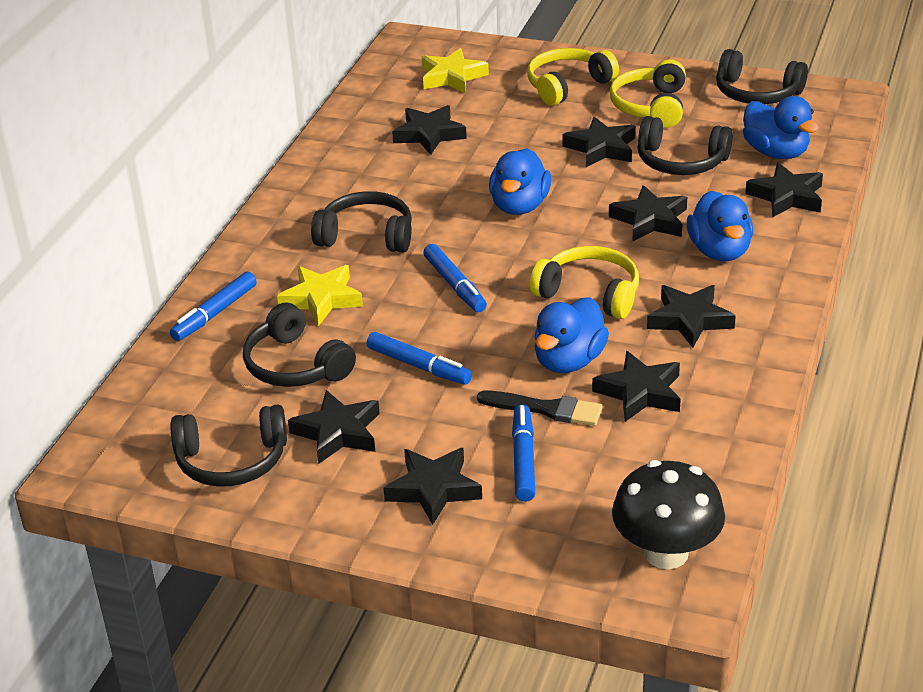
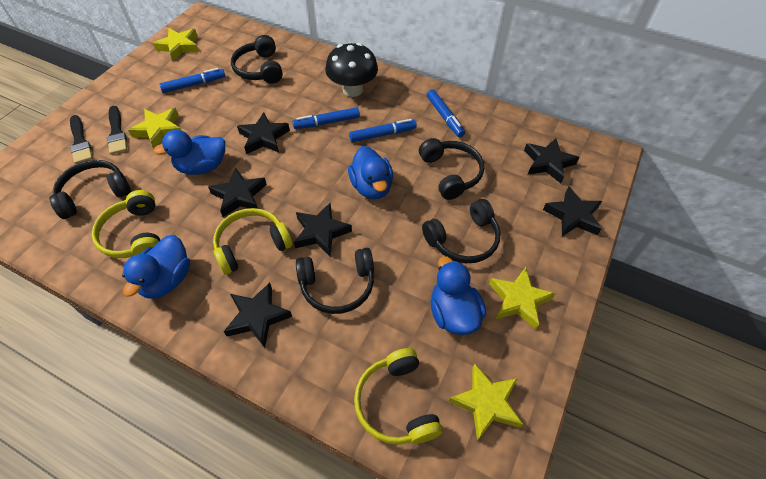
black brush: [477,390,603,426] = 1 -> [70,115,93,164] [107,106,127,155] = 2
black star: [288,390,380,464] [383,448,482,525] [392,105,467,155] [563,117,636,167] [592,351,681,422] [609,185,687,242] [647,285,736,348] [745,162,823,218] = 8 -> [208,168,267,217] [223,283,292,348] [237,112,290,154] [294,203,352,256] [524,138,580,183] [543,186,602,236] = 6
yellow star: [277,265,363,326] [422,48,489,93] = 2 -> [128,108,182,148] [153,28,199,61] [449,363,523,441] [489,267,555,329] = 4

